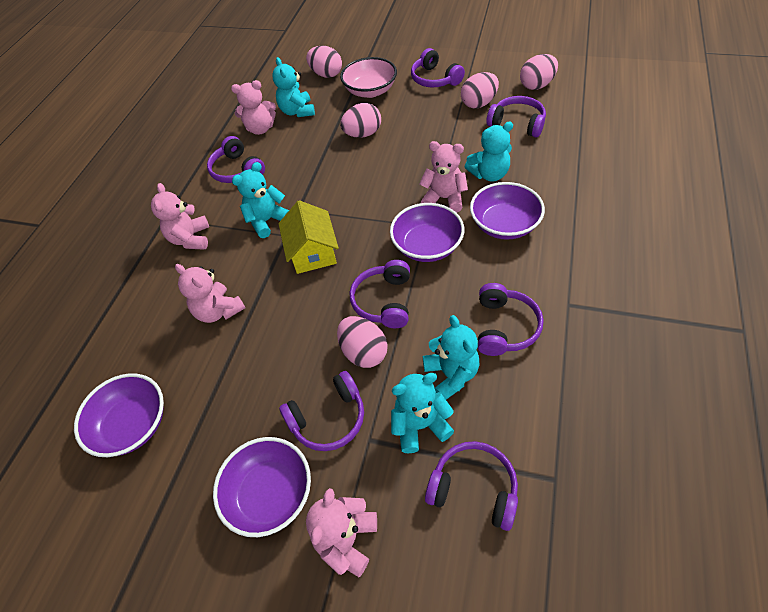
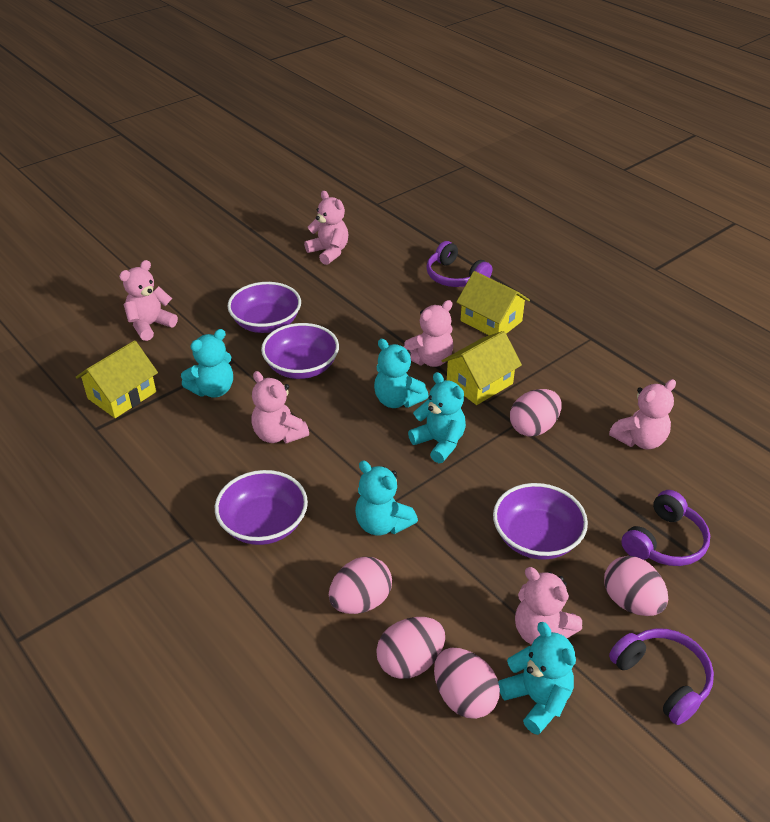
pink bowl: [340,57,397,98] = 1 -> none = 0
pink teddy bear: [151,183,209,250] [175,264,245,323] [231,80,276,135] [306,488,377,577] [419,141,468,213] = 5 -> [119,260,178,341] [251,371,309,444] [304,191,348,265] [404,300,453,367] [515,567,582,645] [609,379,676,449] = 6
purple headphones: [207,136,265,183] [279,371,364,451] [350,260,410,328] [411,48,465,88] [425,441,518,531] [478,283,544,356] [486,96,546,138] = 7 -> [426,241,492,287] [609,628,714,725] [621,490,710,566] = 3
yellow house: [279,200,339,274] = 1 -> [76,340,158,418] [442,331,522,405] [456,271,530,335] = 3

